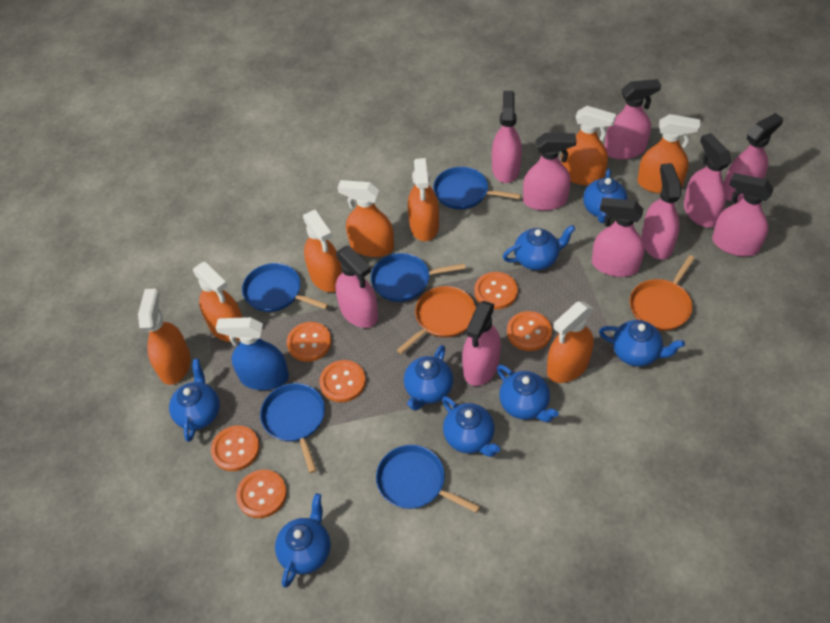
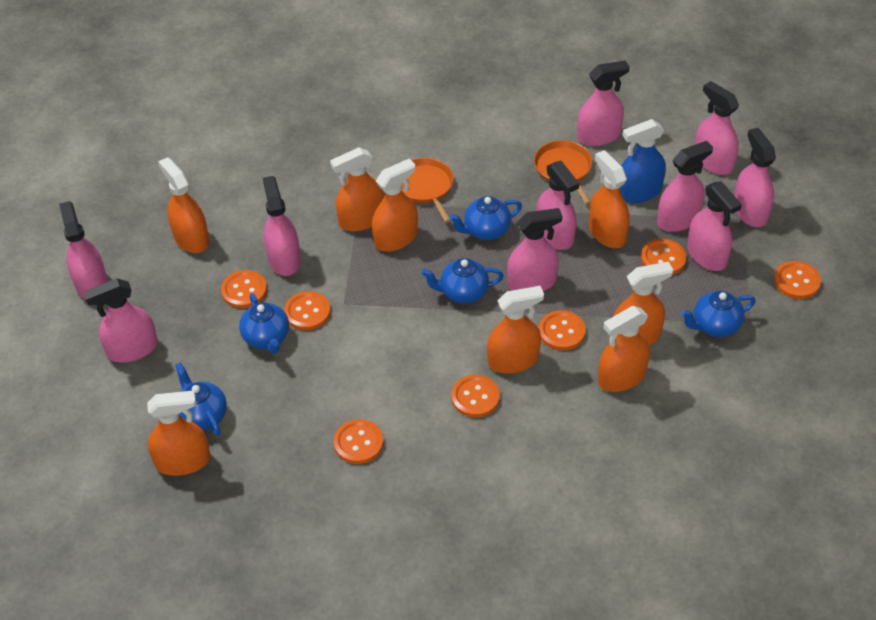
blue pan: [242,263,329,312] [260,383,325,473] [371,253,466,302] [376,445,480,513] [433,167,521,209] = 5 -> none = 0
blue teapot: [169,359,220,442] [275,493,331,588] [404,345,453,411] [442,396,501,457] [497,365,559,422] [503,225,576,270] [583,169,627,223] [599,320,685,366] = 8 -> [175,362,227,436] [239,293,289,354] [421,258,504,304] [449,196,522,240] [681,291,756,337] = 5
orange button: [211,425,260,471] [236,470,287,518] [287,322,331,362] [319,360,366,402] [474,272,518,309] [507,311,552,351] = 6 -> [221,270,267,308] [284,291,331,330] [334,419,384,464] [451,375,500,418] [539,310,586,351] [641,239,687,275] [774,261,821,299] = 7

